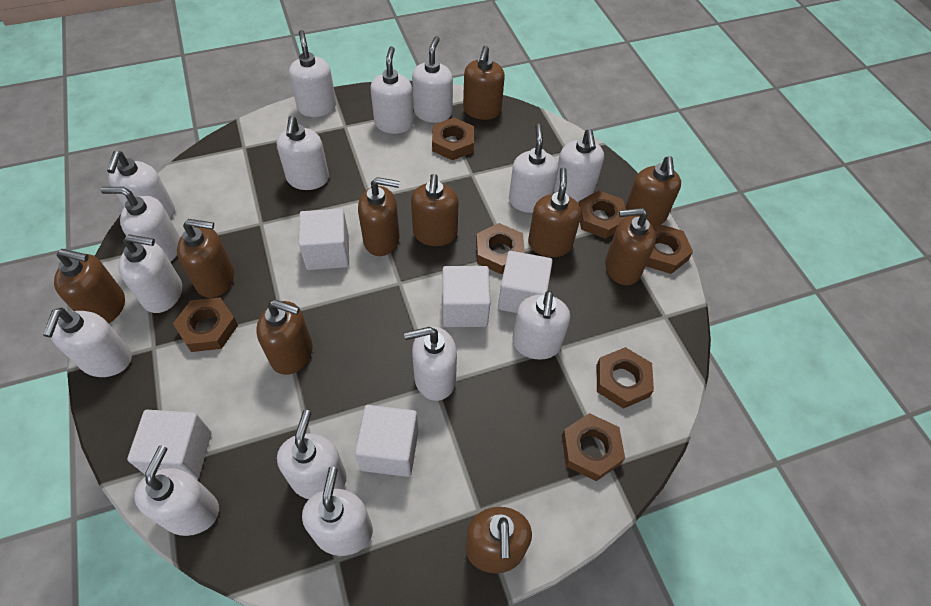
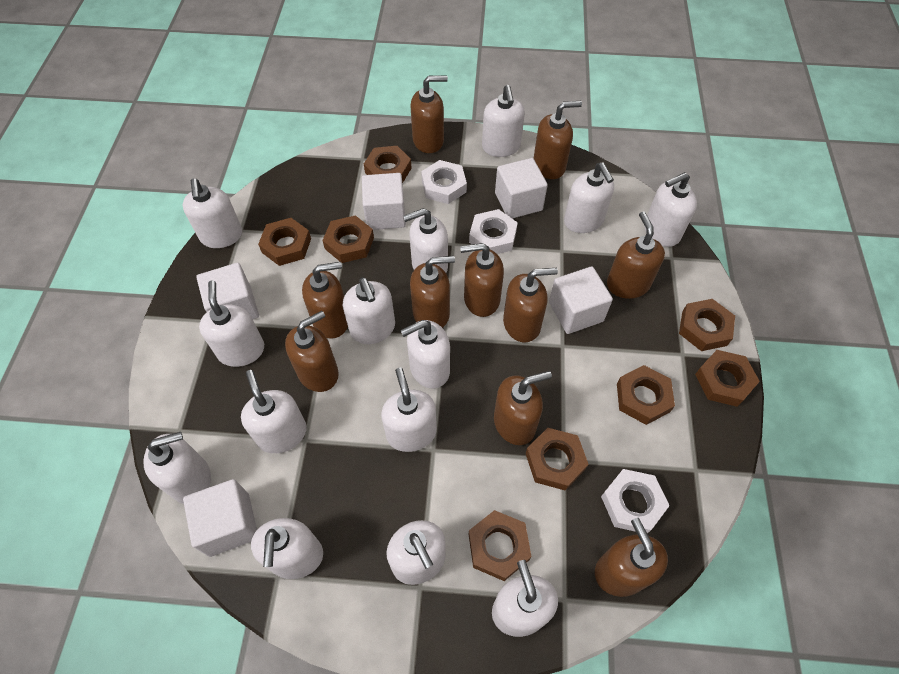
brown nut: [173,298,238,352] [432,117,474,160] [476,223,525,274] [562,413,625,481] [579,191,626,239] [597,347,654,409] [646,224,693,274] = 7 -> [258,218,311,266] [322,215,374,263] [364,146,412,184] [469,510,532,581] [526,428,588,491] [617,365,675,425] [679,299,735,351] [695,350,760,407] = 8
white nut: none = 0 -> [421,160,467,204] [469,209,518,254] [601,469,670,533] = 3
white soap dispenser: [43,308,132,377] [100,187,180,262] [107,151,175,218] [118,234,182,313] [134,446,219,536] [277,116,329,190] [277,410,347,499] [289,30,336,117] [302,467,373,556] [371,46,414,134] [404,327,457,401] [412,36,453,123] [509,124,558,213] [512,291,570,360] [554,129,604,202] = 15 -> [143,432,211,504] [183,179,242,248] [199,280,264,367] [241,370,307,453] [251,518,323,579] [343,277,395,344] [381,368,437,452] [386,520,446,585] [400,320,450,388] [403,208,448,273] [482,85,525,157] [492,560,558,637] [564,162,614,233] [644,172,697,247] = 14

